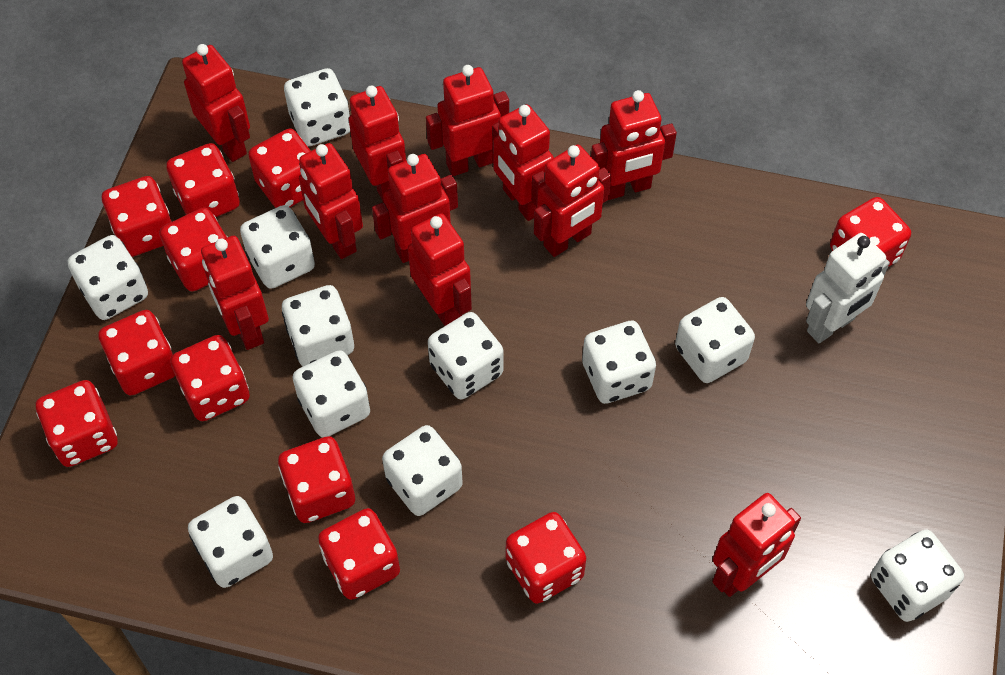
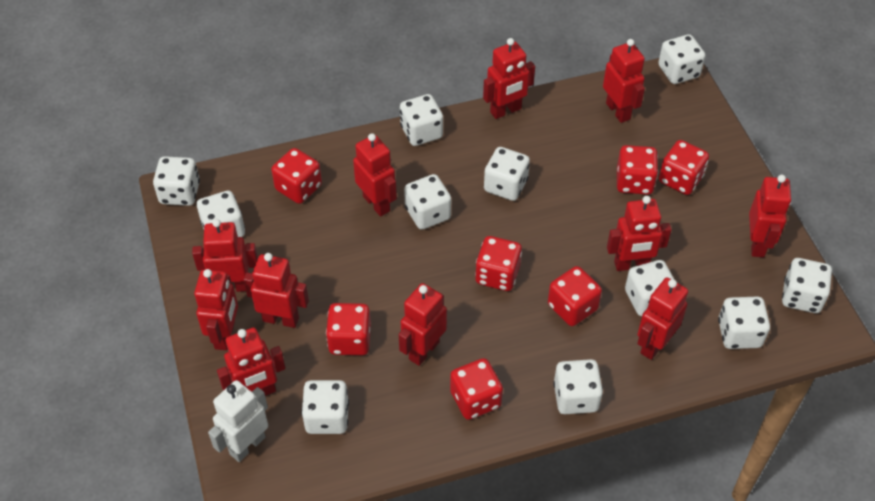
red dice: [36,380,118,467] [98,310,175,396] [102,176,172,257] [159,208,227,292] [166,143,240,217] [170,335,250,421] [248,128,311,208] [278,436,355,523] [318,508,400,600] [506,512,586,604] [830,197,911,267] = 11 -> [271,148,322,204] [326,303,371,355] [450,358,503,420] [475,236,522,291] [548,266,602,326] [617,145,658,195] [659,140,709,195] = 7

